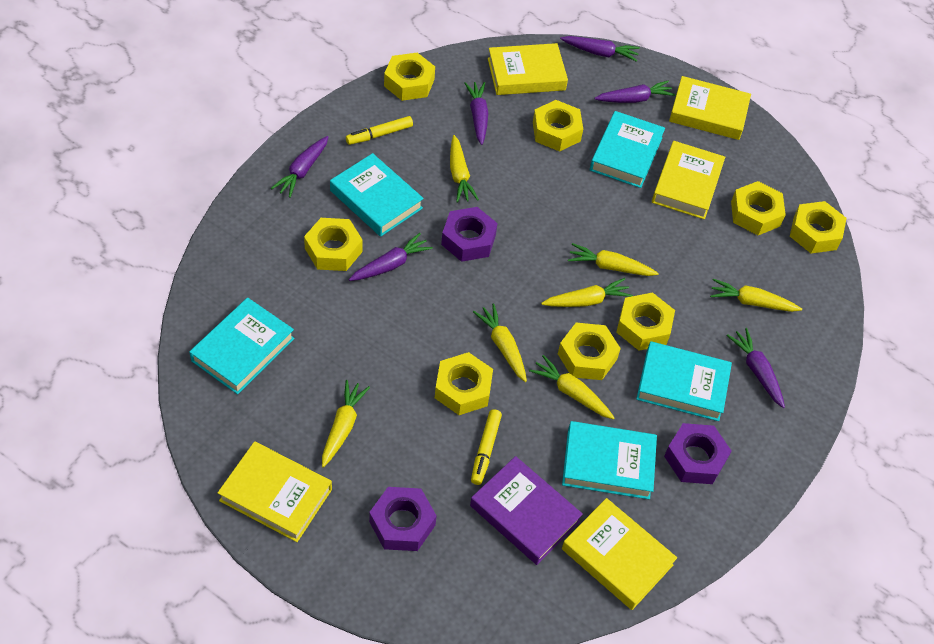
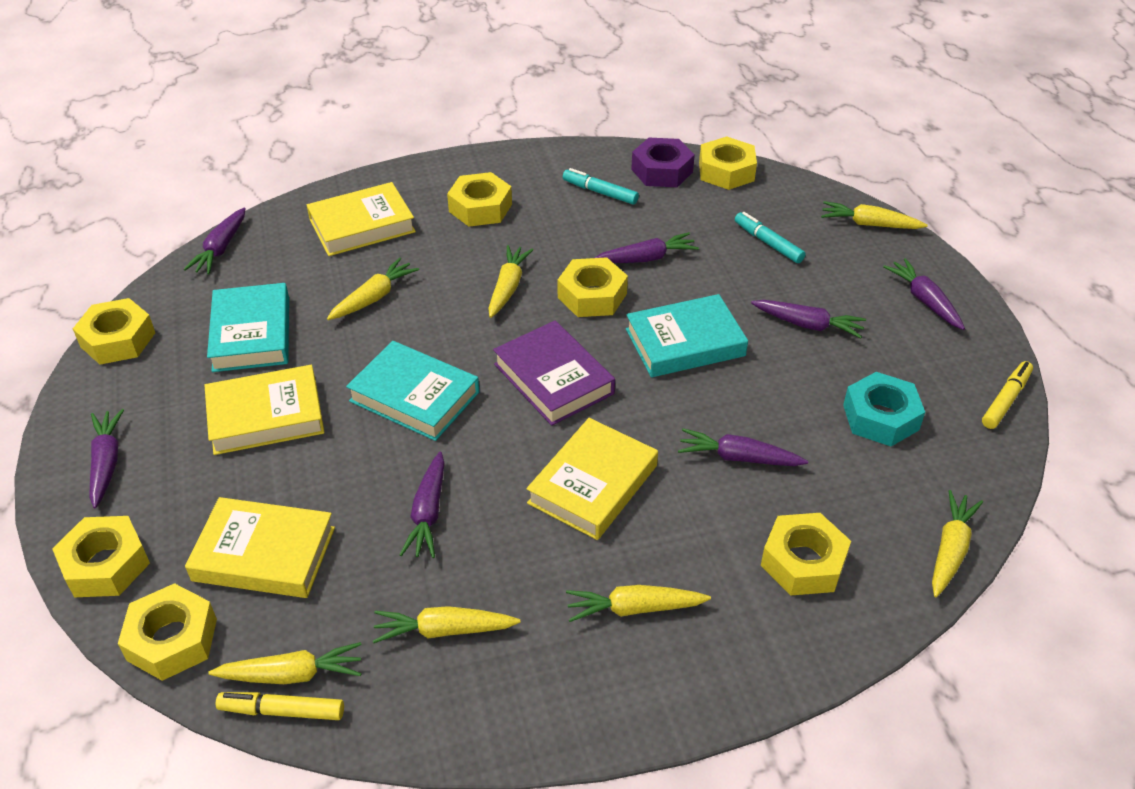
purple carrot: [271,136,328,198] [349,233,433,281] [464,82,488,145] [560,36,640,62] [594,81,675,103] [726,328,785,408] = 6 -> [89,409,124,508] [184,207,246,275] [400,452,445,558] [594,232,699,263] [678,428,808,466] [751,300,866,338] [883,258,965,330] = 7
purple nut: [369,487,437,551] [441,207,498,262] [664,423,731,484] = 3 -> [631,138,695,187] = 1
turquoise book: [189,298,295,395] [330,153,424,237] [562,421,657,499] [590,111,665,188] [636,341,732,421] = 5 -> [207,283,289,372] [346,341,479,441] [626,294,748,377] = 3
turquoise marker: none = 0 -> [563,168,639,205] [735,212,806,263] = 2
turquoise nut: none = 0 -> [843,372,925,446] = 1
yellow book: [218,441,332,542] [488,43,568,95] [562,498,677,610] [652,141,725,219] [669,76,751,140] = 5 -> [185,497,335,598] [204,365,324,455] [307,182,416,256] [526,418,658,540] = 4
yellow nut: [304,218,363,271] [384,53,435,101] [435,352,493,415] [533,100,583,152] [558,323,621,380] [616,292,675,351] [731,181,786,235] [790,201,847,254] = 8 -> [52,516,150,597] [73,298,155,364] [118,583,217,681] [447,172,512,227] [558,257,628,317] [699,136,757,190] [761,513,851,595] = 7

